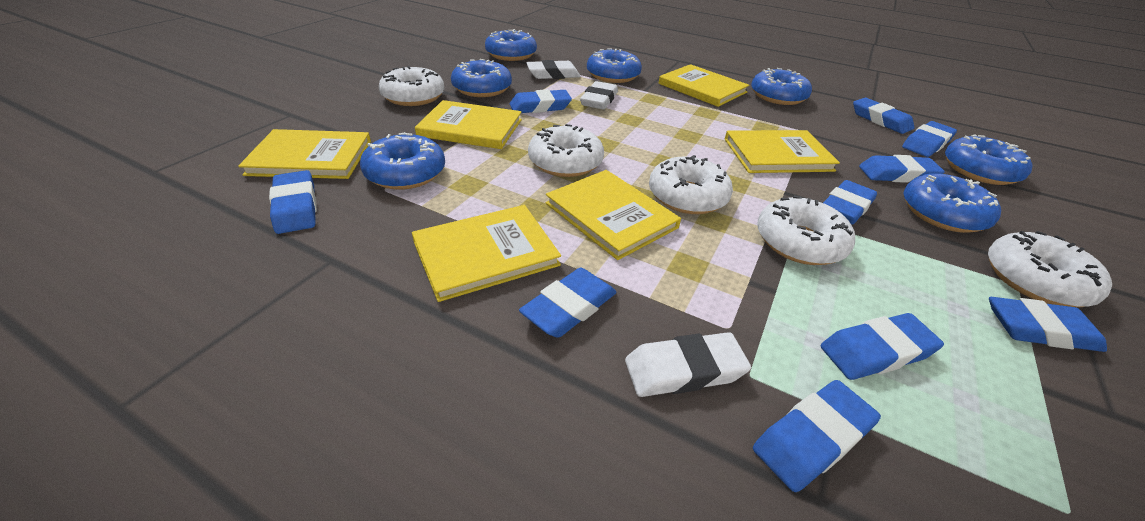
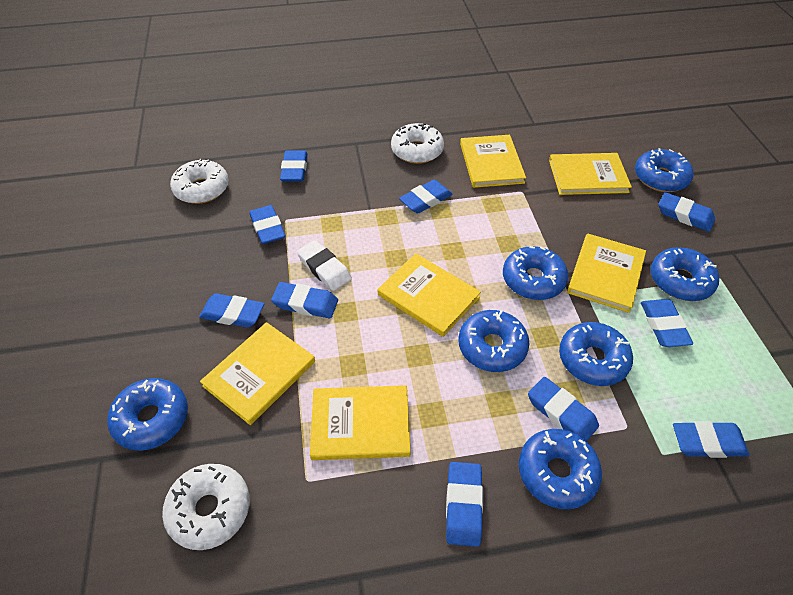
white donut: [379,66,445,106] [528,124,604,177] [649,155,733,214] [757,196,855,265] [988,231,1112,307] = 5 -> [162,464,250,550] [170,159,229,204] [391,123,444,164] = 3
white eraser: [526,60,581,79] [580,81,618,109] [625,332,751,397] = 3 -> [297,240,352,291] = 1

